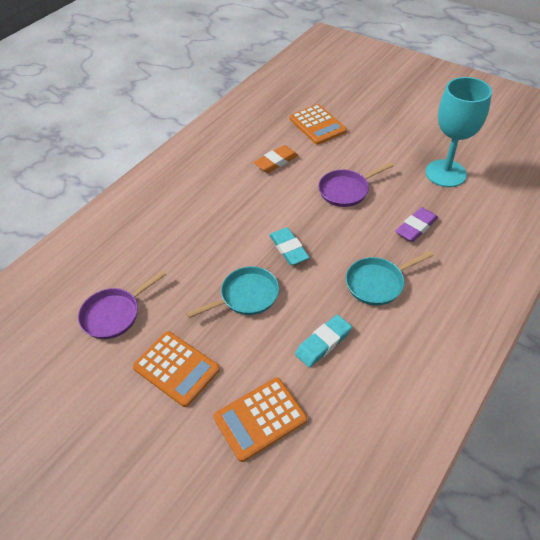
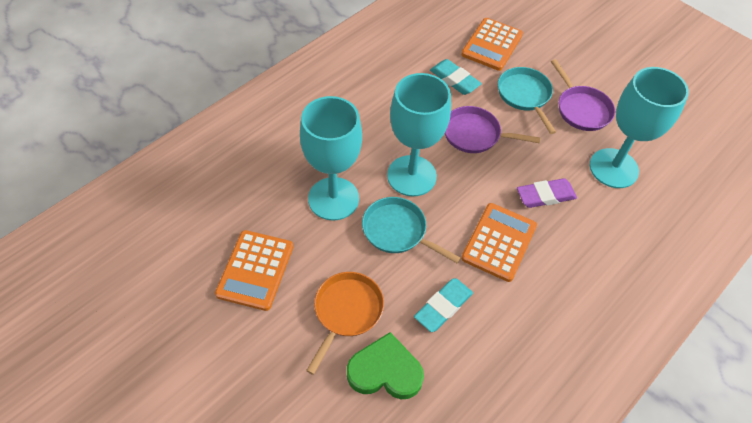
green heart: none = 0 -> [347,332,424,399] = 1
orange eraser: [254,145,298,173] = 1 -> none = 0
orange pan: none = 0 -> [306,272,384,375] = 1
turquoise goblet: [426,77,492,187] = 1 -> [300,96,362,221] [387,73,451,197] [590,67,689,188] = 3

